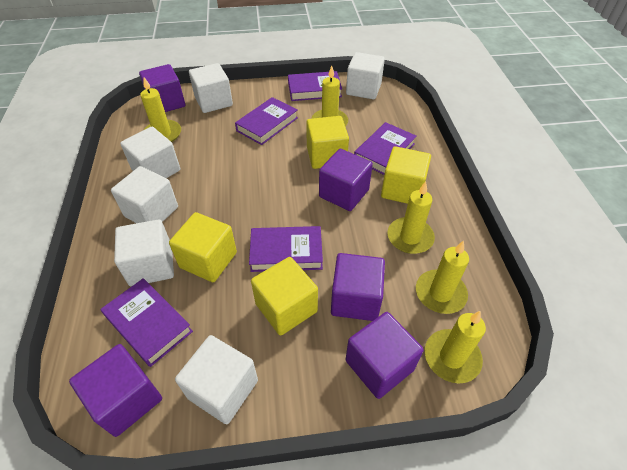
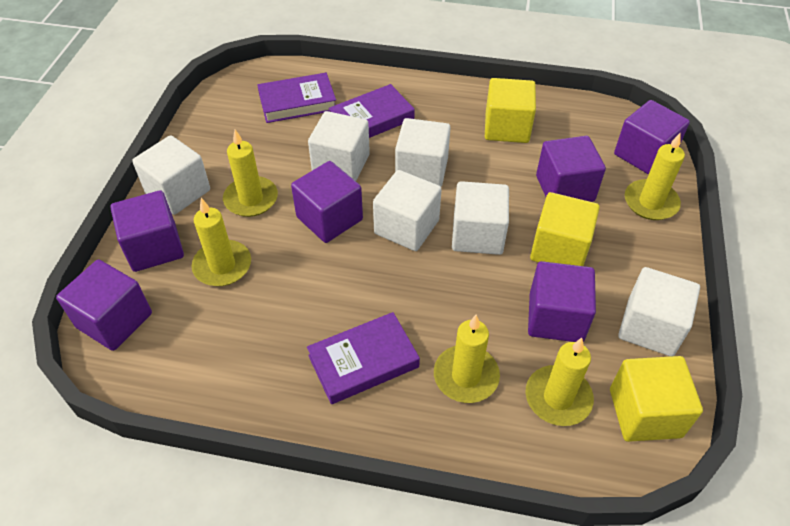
purple book: [100,278,193,367] [235,97,298,145] [249,226,323,272] [288,71,342,101] [354,122,417,175] = 5 -> [257,73,336,123] [307,312,420,404] [328,84,415,138] = 3
purple cube: [69,344,162,437] [139,64,185,112] [319,149,373,211] [331,253,385,321] [345,312,424,399] = 5 -> [56,259,152,351] [110,190,184,272] [291,161,363,243] [528,261,596,342] [536,136,606,202] [614,100,690,175] = 6
yellow cube: [169,212,237,282] [251,257,318,336] [306,116,349,169] [381,146,431,204] = 4 -> [485,78,536,143] [530,192,600,266] [610,356,703,442] = 3

